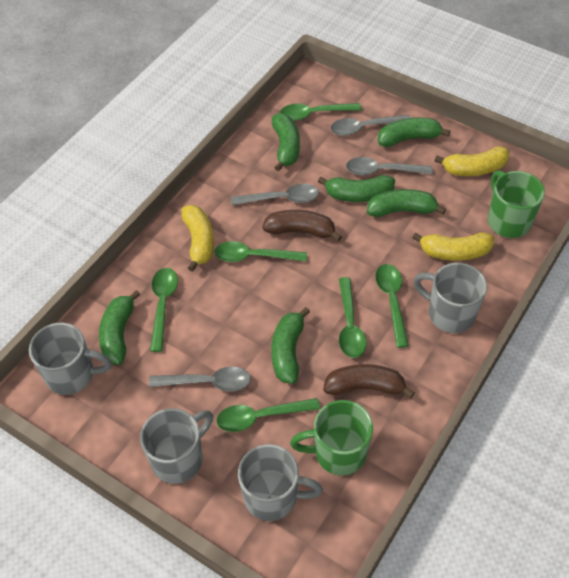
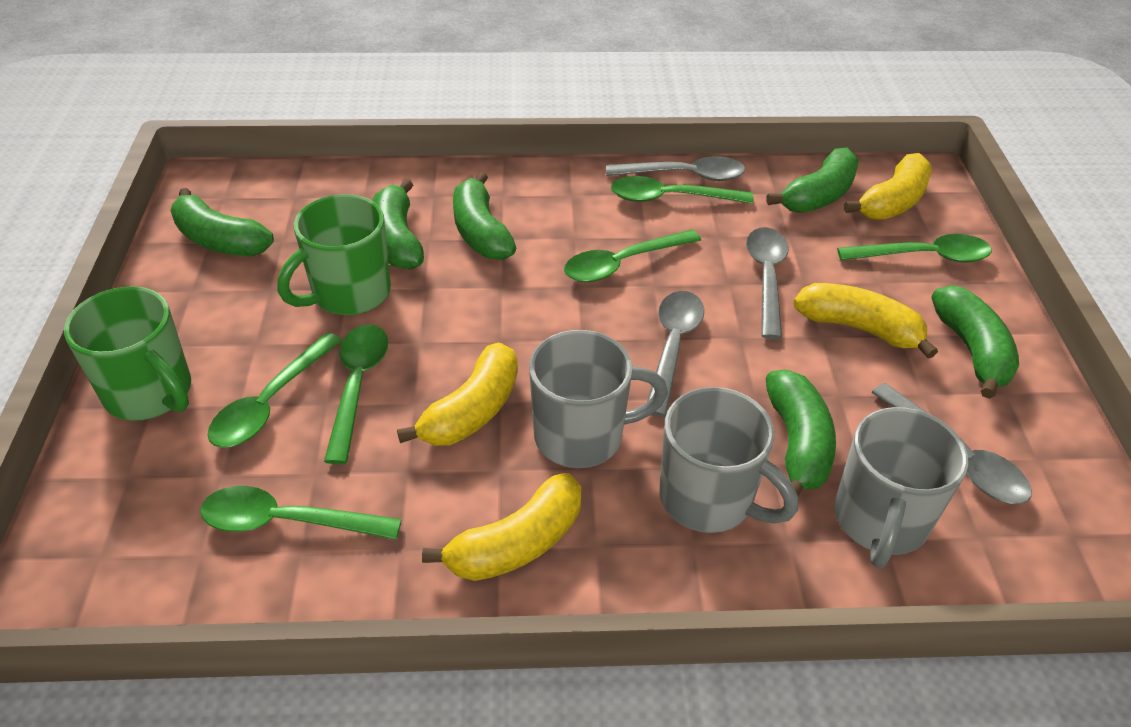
brown banana: [262,210,342,242] [323,364,415,398] = 2 -> none = 0
grey mug: [29,323,112,395] [140,408,213,484] [238,444,323,521] [414,263,487,333] = 4 -> [529,330,668,468] [659,387,798,533] [834,407,968,568] = 3
yellow banana: [181,205,214,272] [412,232,494,261] [434,146,510,176] = 3 -> [397,343,518,446] [422,473,581,581] [793,283,938,359] [844,153,932,220] = 4

